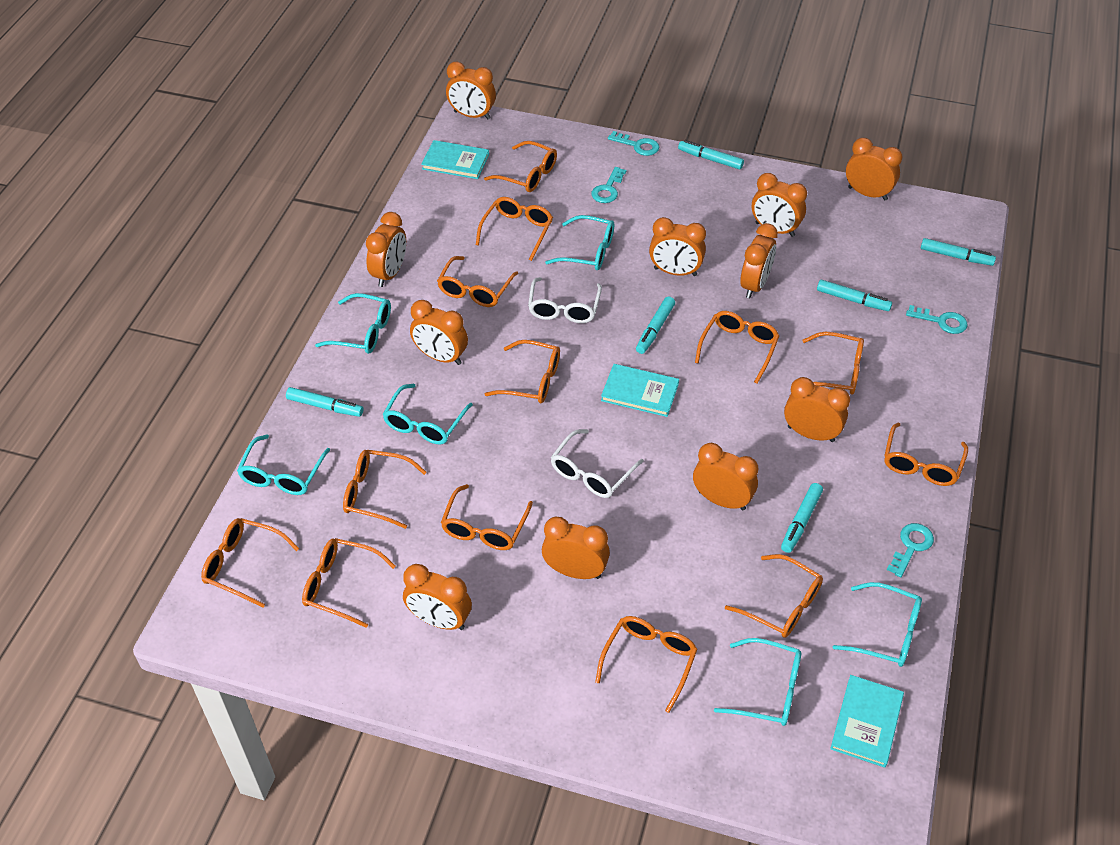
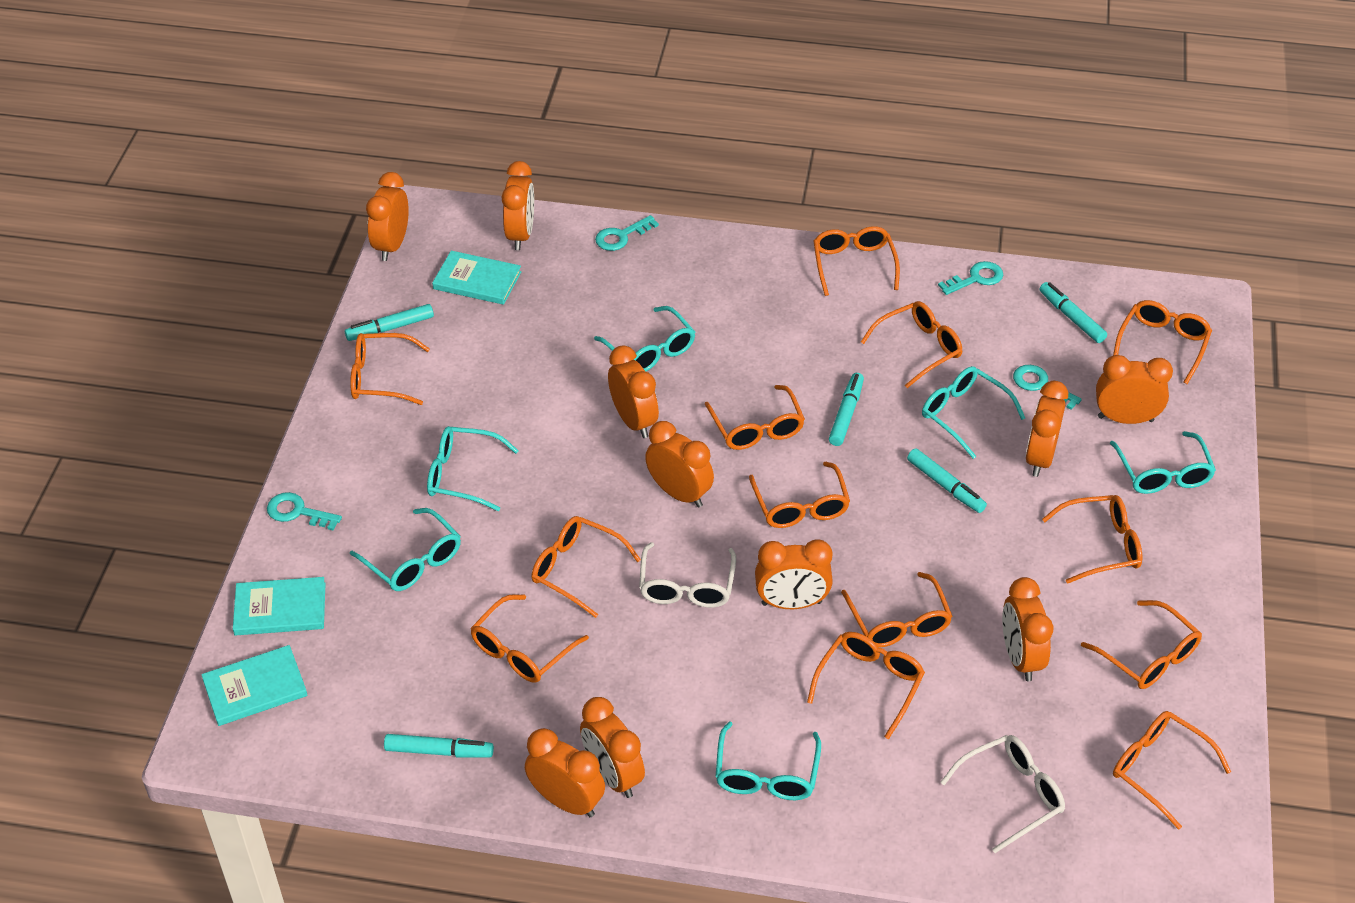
orange clock: [366,212,406,287] [403,564,472,630] [410,300,468,365] [446,62,496,119] [542,517,610,579] [649,217,706,276] [693,443,758,511] [740,223,778,299] [752,173,807,237] [784,377,850,442] [846,138,903,201] = 11 -> [366,172,409,261] [502,161,534,250] [525,728,605,817] [580,697,645,798] [608,345,659,438] [645,421,714,507] [755,540,833,609] [1002,577,1053,681] [1025,381,1068,477] [1096,355,1173,424] = 10
turquoise marker: [286,387,363,417] [636,296,675,354] [678,140,744,169] [781,483,823,553] [817,280,892,311] [921,238,996,266] = 6 -> [345,304,434,341] [384,734,494,757] [829,373,864,446] [907,448,987,513] [1039,282,1107,343] = 5

